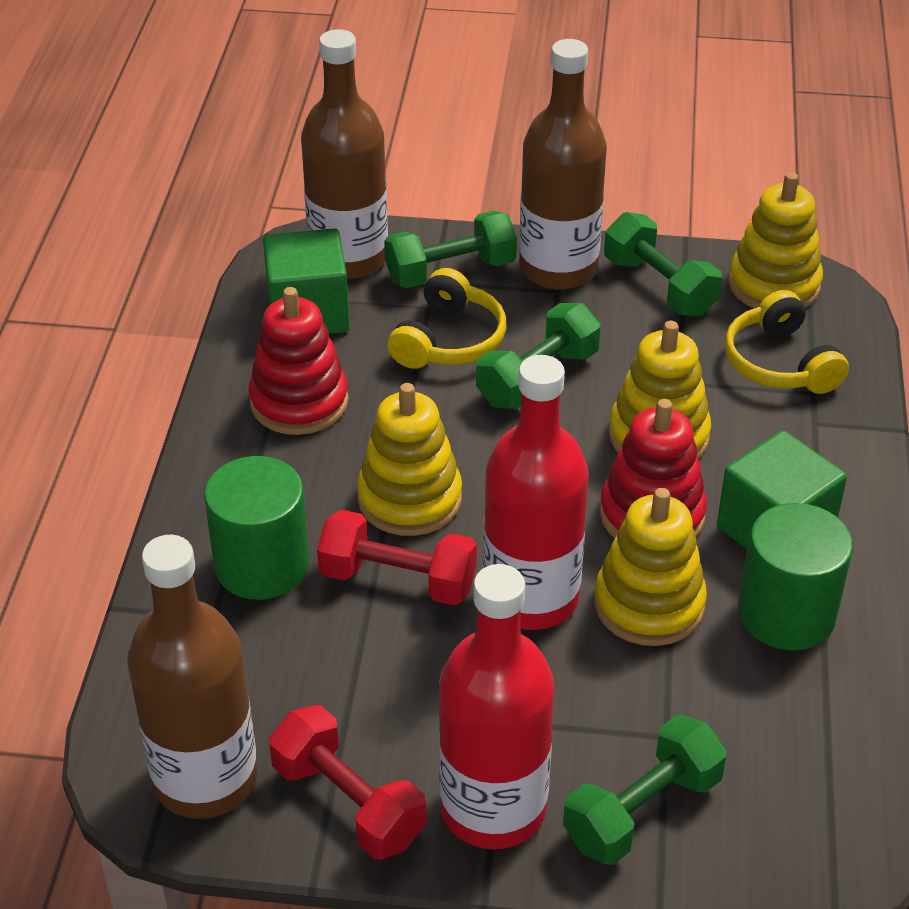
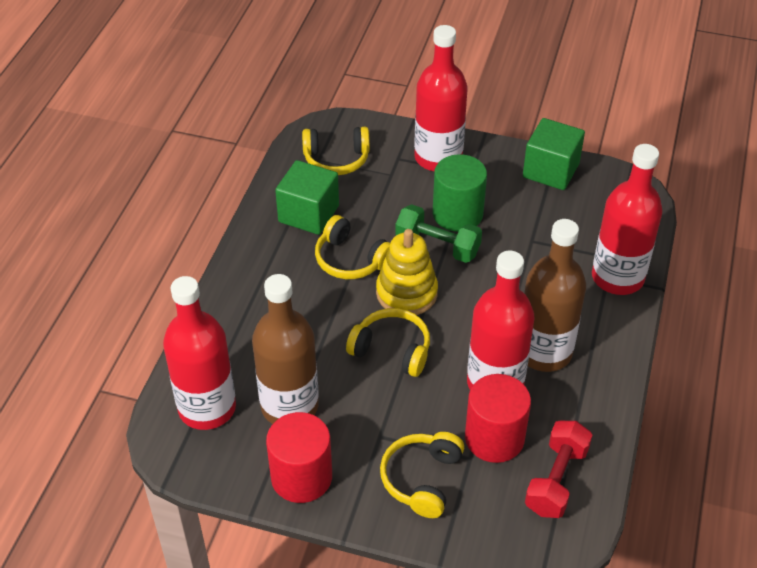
brown bottle: [127,535,257,819] [301,29,388,279] [519,39,607,290] = 3 -> [252,274,319,424] [524,219,586,372] = 2
green cylinder: [204,456,310,600] [738,503,853,651] = 2 -> [432,154,487,232] = 1
green dumbbell: [384,211,517,288] [476,303,601,409] [563,715,727,865] [604,212,722,316] = 4 -> [395,204,482,263] = 1
red bottle: [439,564,555,849] [483,355,588,630] = 2 -> [163,276,236,430] [414,25,468,171] [467,251,534,389] [592,144,663,295] = 4
red cylinder: none = 0 -> [266,412,332,503] [465,374,531,463] = 2
red dumbbell: [269,705,426,859] [317,510,477,606] = 2 -> [525,421,592,518] = 1
red stacking toy: [248,287,349,435] [600,399,707,538] = 2 -> none = 0
yellow headphones: [387,268,506,369] [725,290,849,394] = 2 -> [302,127,370,175] [315,215,390,279] [346,308,430,377] [380,432,464,518] = 4
yellow stacking toy: [357,383,462,536] [594,488,707,646] [609,321,711,459] [728,172,823,308] = 4 -> [376,229,438,315] = 1

